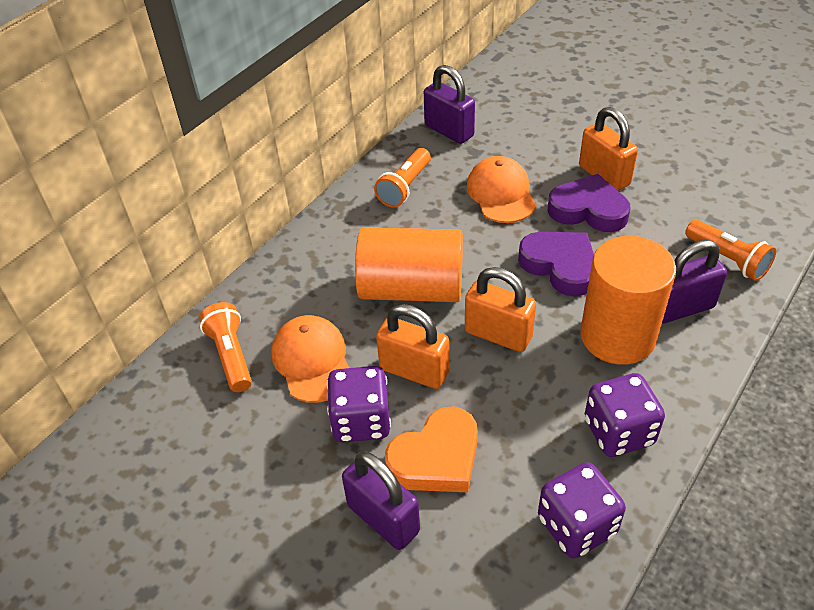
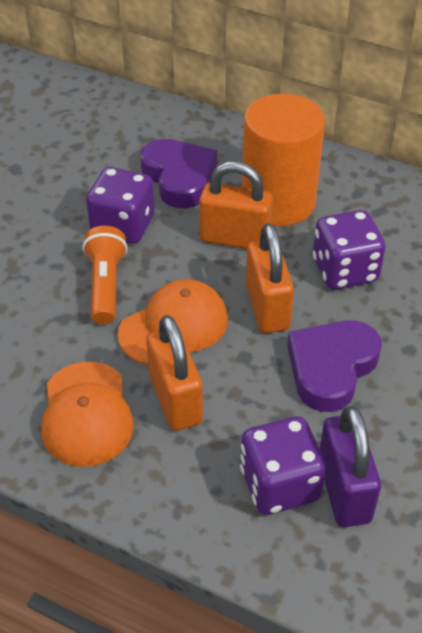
orange cylinder: [355,227,463,302] [580,236,676,365] = 2 -> [242,94,325,226] = 1
orange flashlight: [199,302,252,392] [374,148,431,207] [685,220,776,281] = 3 -> [82,226,128,324] = 1
orange heart: [385,407,478,492] = 1 -> none = 0
purple padlock: [342,452,420,550] [424,65,475,144] [662,240,727,323] = 3 -> [320,406,381,527] = 1

